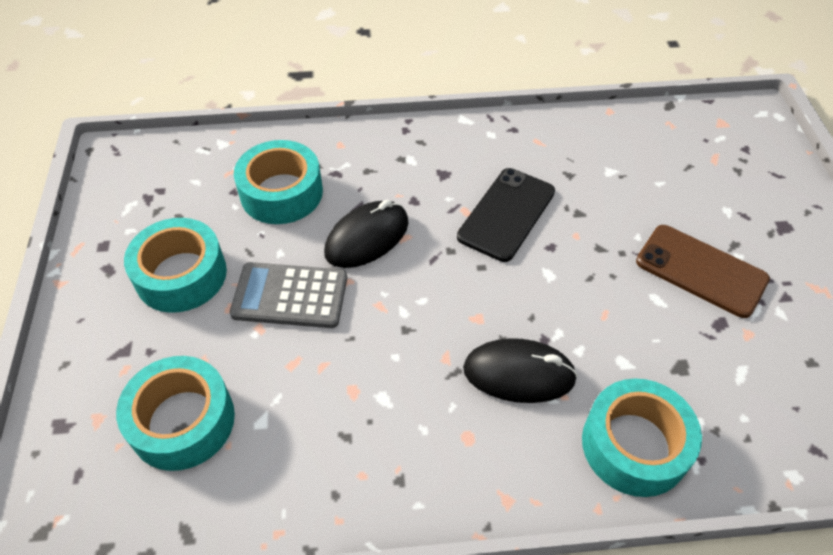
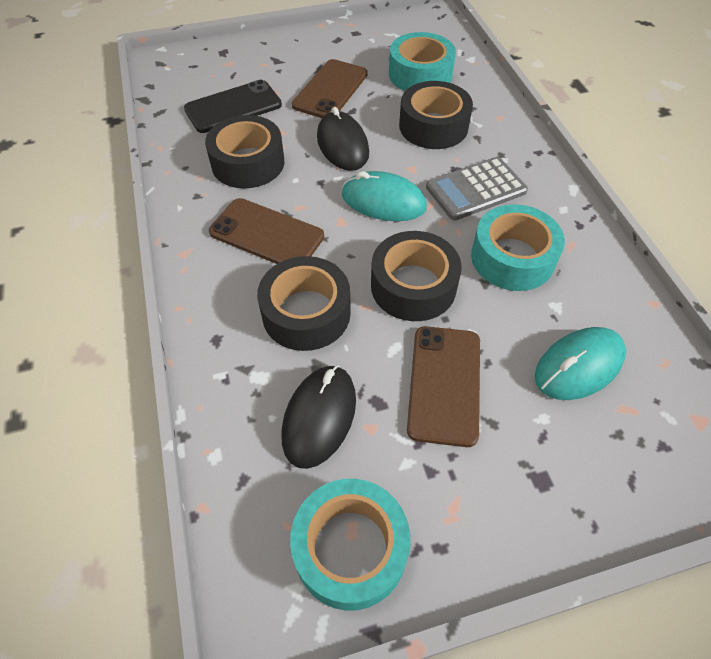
black tape: none = 0 -> [205,115,284,188] [257,256,351,351] [371,231,462,321] [399,81,473,149] = 4
brown phone: [636,225,770,318] = 1 -> [209,198,324,264] [292,59,368,118] [407,326,480,447] = 3
turquoise mouse: none = 0 -> [342,171,427,221] [535,327,626,400] = 2
turquoise tape: [116,356,235,471] [124,218,227,313] [234,140,323,224] [582,378,702,497] = 4 -> [290,479,411,611] [389,32,456,91] [471,204,565,291] = 3

